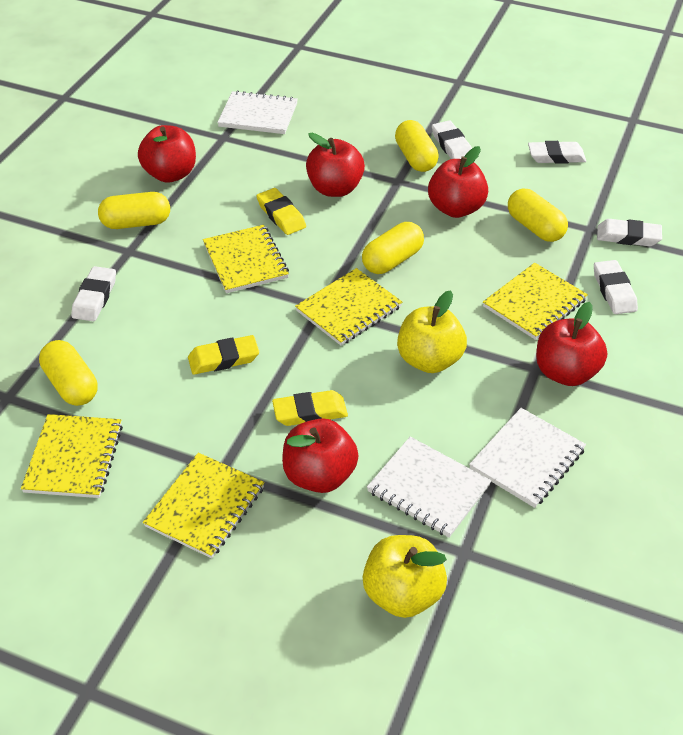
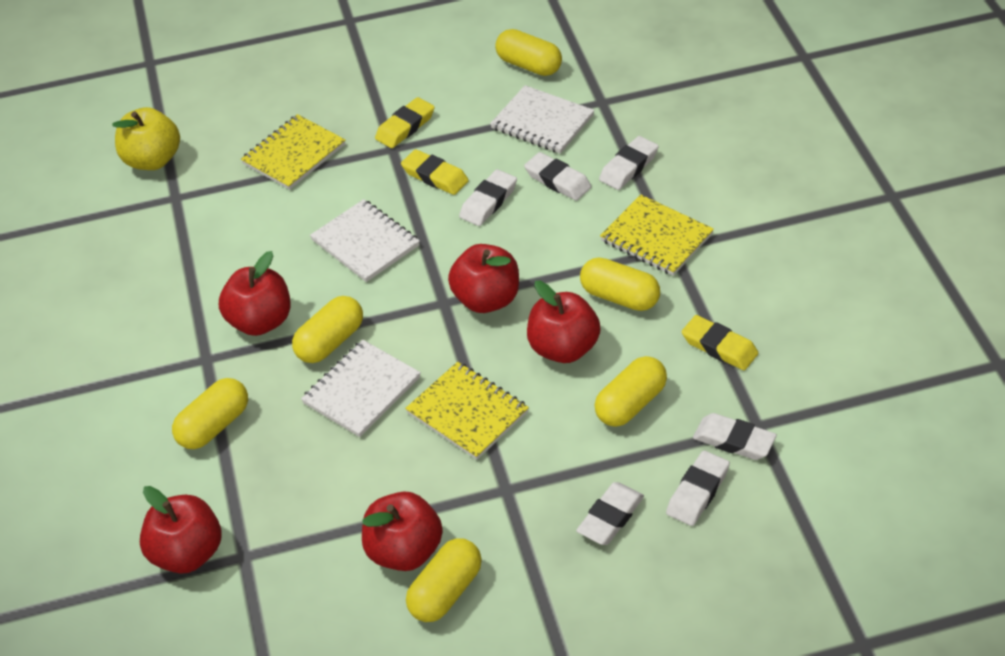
white eraser: [71,266,116,321] [432,120,472,159] [528,141,586,164] [594,260,638,314] [597,219,662,246] = 5 -> [459,169,517,226] [524,152,592,201] [576,482,644,545] [599,136,659,190] [666,450,730,526] [693,413,777,460] = 6
yellow apple: [363,535,447,618] [397,290,467,373] = 2 -> [112,107,180,170] = 1
yellow capsule: [39,340,97,406] [98,192,170,229] [362,222,424,274] [395,120,439,172] [508,189,568,242] = 5 -> [172,378,248,449] [292,296,363,363] [406,538,482,622] [495,29,562,76] [580,257,660,311] [595,356,667,427] = 6
yellow notebook: [21,414,123,498] [143,453,265,558] [203,225,289,293] [295,268,402,346] [483,263,588,340] = 5 -> [241,114,345,190] [405,362,529,460] [600,195,714,276] = 3

